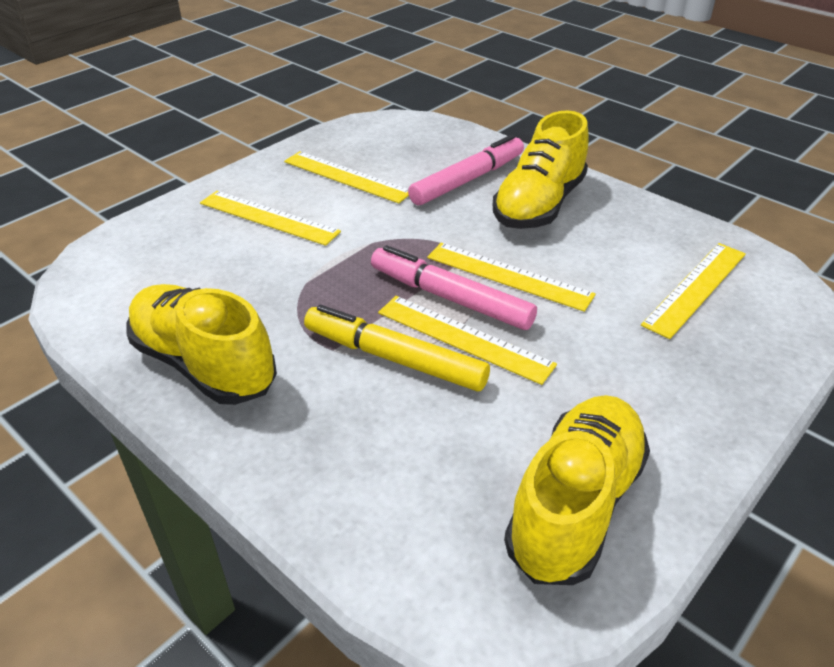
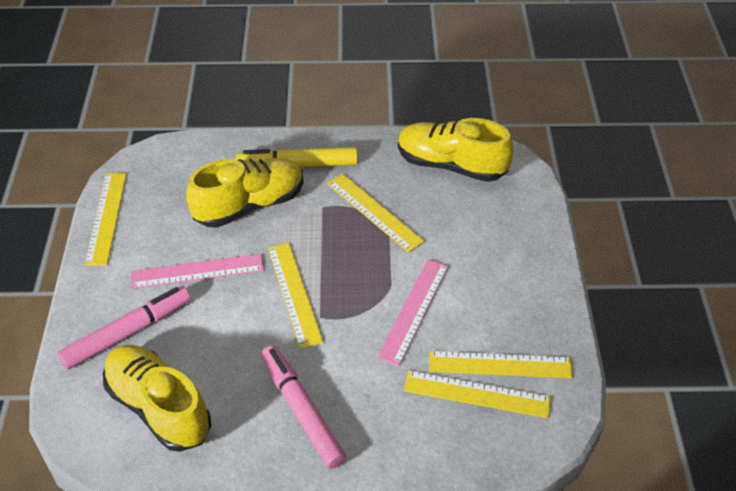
pink ruler: none = 0 -> [131,254,264,289] [377,259,449,366] = 2

